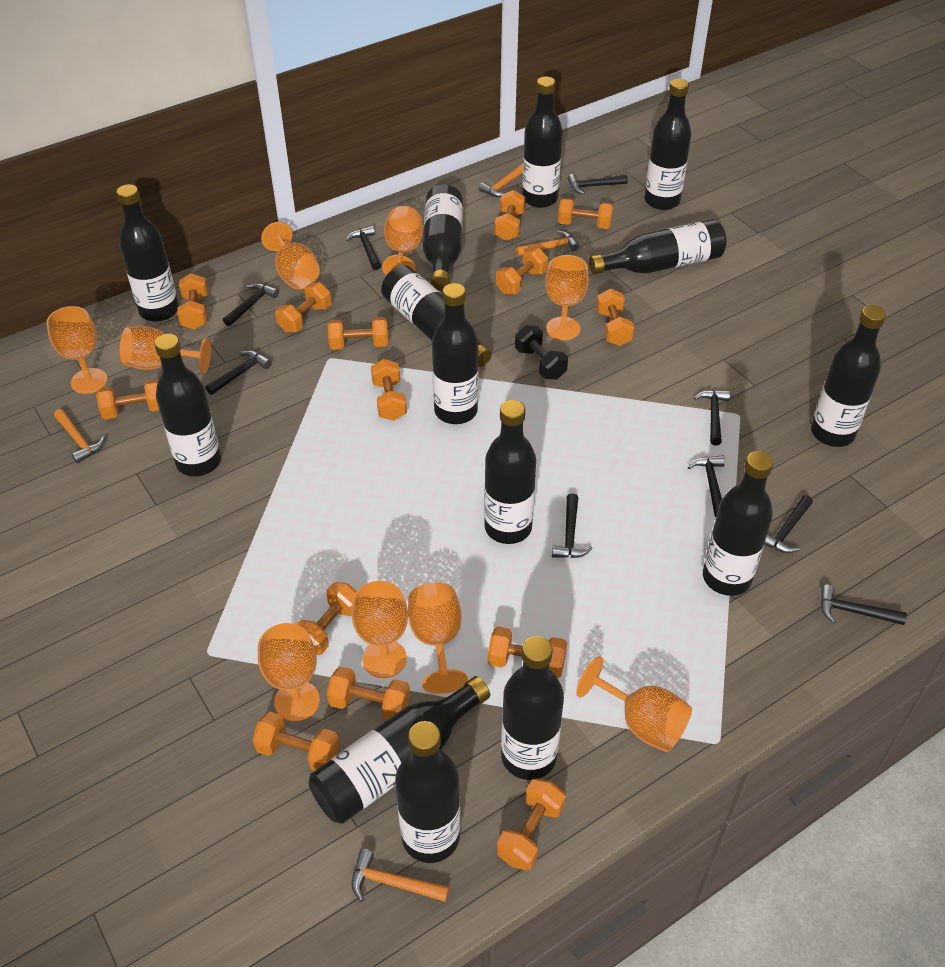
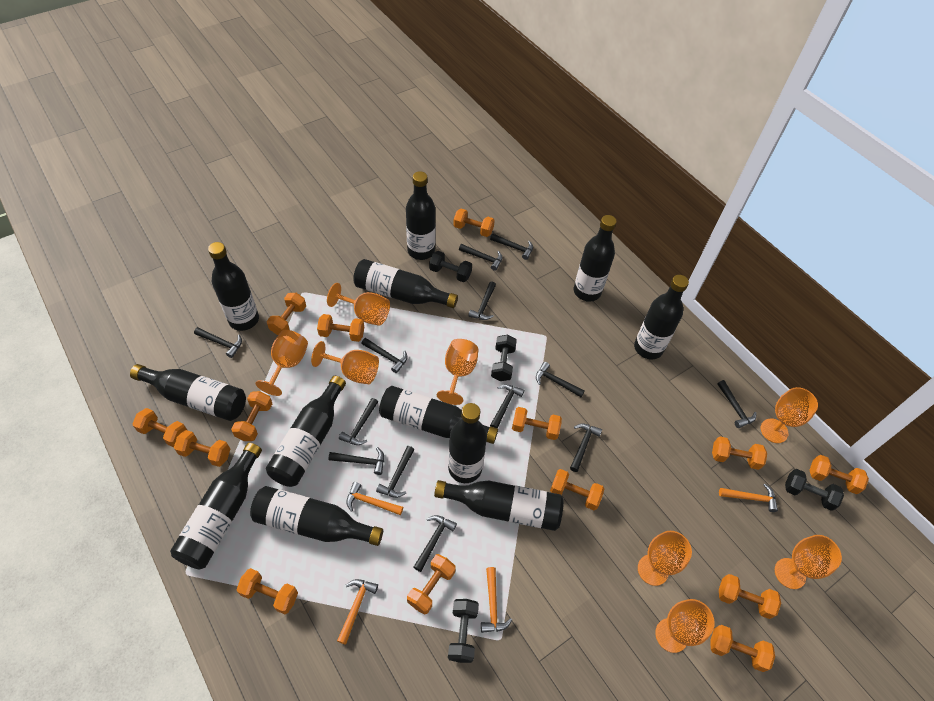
black bottle: [116,184,179,322] [154,334,221,476] [308,676,490,824] [381,265,492,367] [395,721,460,863] [423,185,463,290] [432,283,478,424] [484,400,536,544] [501,636,564,780] [522,76,563,208] [589,219,727,274] [644,79,691,210] [703,451,774,596] [811,305,886,447] = 14 -> [130,364,246,421] [170,443,262,570] [208,242,259,331] [250,486,383,546] [266,376,346,487] [353,259,458,308] [379,386,498,444] [406,171,436,260] [434,480,564,531] [448,403,487,483] [574,215,617,302] [634,275,689,359] = 12
black dumbbell: [515,325,568,380] = 1 -> [429,251,472,282] [448,599,479,663] [491,335,517,381] [785,469,844,511] = 4
black hammer: [205,350,272,395] [223,283,279,326] [346,226,381,270] [552,493,593,558] [568,174,628,194] [688,455,725,517] [694,390,730,446] [765,495,813,553] [821,585,907,625] = 9 -> [194,327,242,358] [329,447,384,475] [339,398,378,445] [361,338,407,373] [376,446,414,498] [413,515,457,572] [459,244,503,271] [468,281,496,320] [490,234,533,260] [490,384,524,428] [536,362,585,397] [570,423,602,472] [717,380,756,428] = 13
orange goblet: [46,306,108,394] [120,326,211,373] [258,623,320,722] [261,222,320,289] [352,581,408,678] [382,206,423,275] [408,583,468,694] [545,255,589,340] [576,656,692,752] = 9 -> [256,330,308,396] [311,341,379,384] [327,283,390,326] [437,339,479,405] [638,531,692,586] [655,599,715,653] [761,387,818,443] [775,535,842,589] = 8

